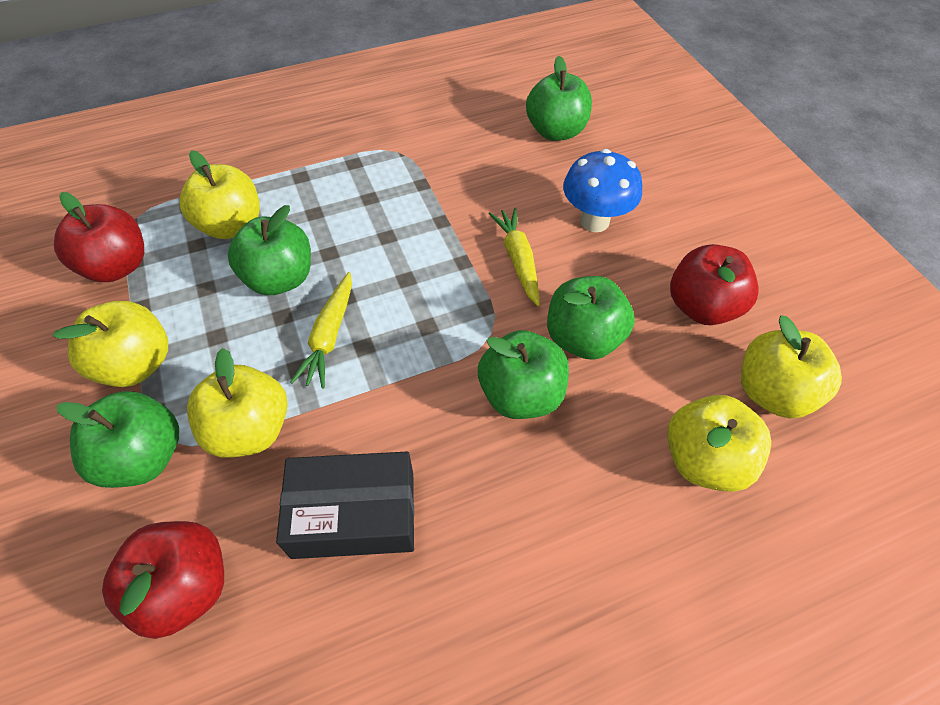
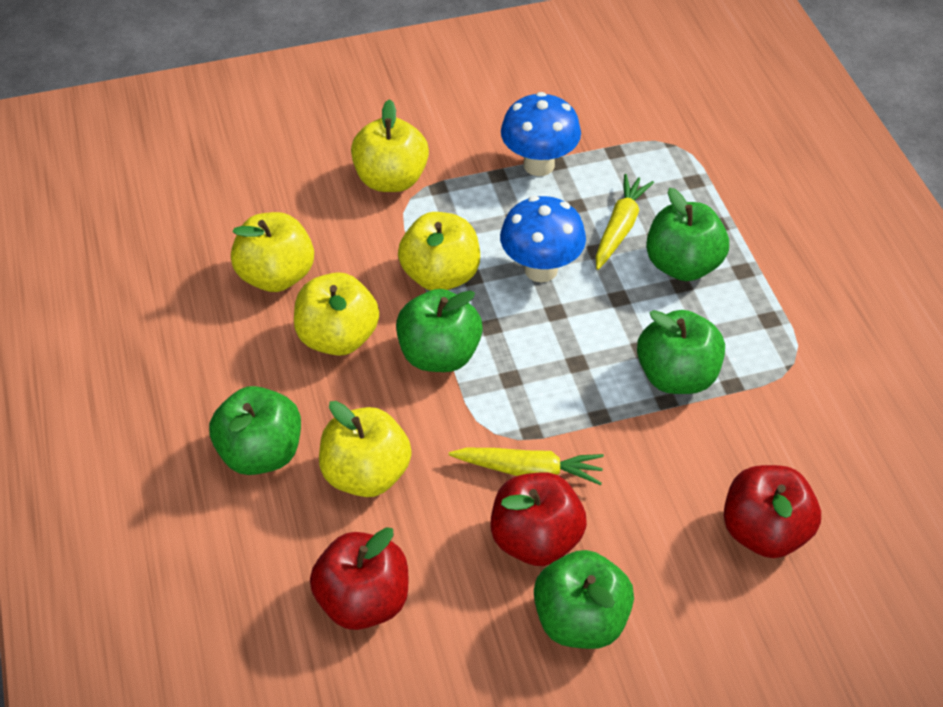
black box: [276,452,414,559] = 1 -> none = 0
blue mushroom: [563,149,642,232] = 1 -> [500,196,586,282] [501,92,581,176] = 2

